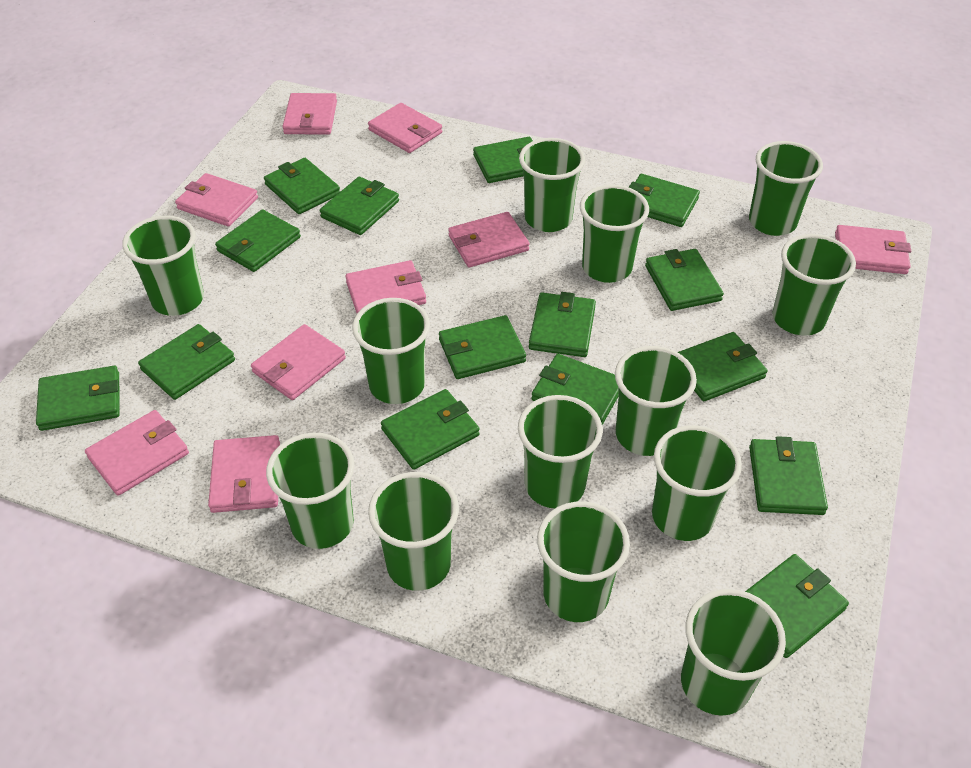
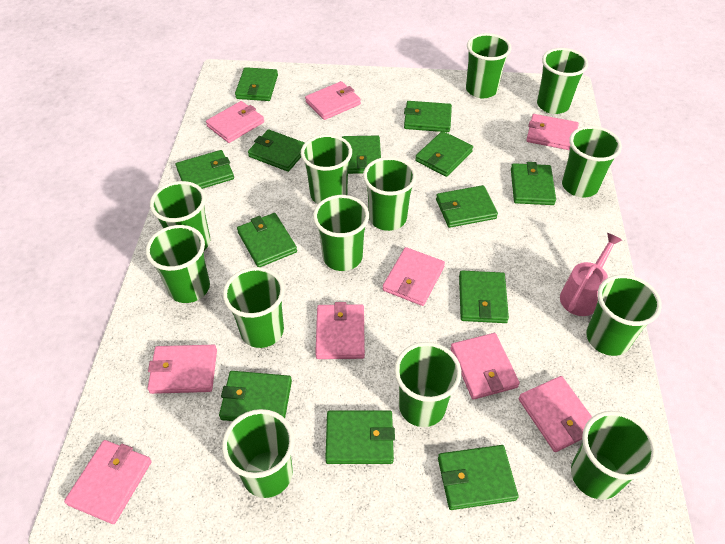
green wallet: [36,366,119,431] [138,324,235,400] [215,209,301,272] [264,158,340,214] [320,177,399,235] [381,389,480,470] [439,315,526,379] [473,137,533,183] [529,292,596,357] [531,354,619,425] [629,174,700,227] [645,249,724,311] [677,332,767,401] [745,554,849,658] [749,436,828,515] = 15 -> [176,150,234,189] [219,371,292,421] [235,67,278,101] [237,213,297,267] [248,130,305,172] [325,410,395,464] [342,135,381,174] [404,101,452,132] [415,131,473,177] [436,185,498,228] [438,445,518,510] [459,271,509,323] [511,162,556,205] = 13
pink watering can: none = 0 -> [560,233,622,316] = 1

